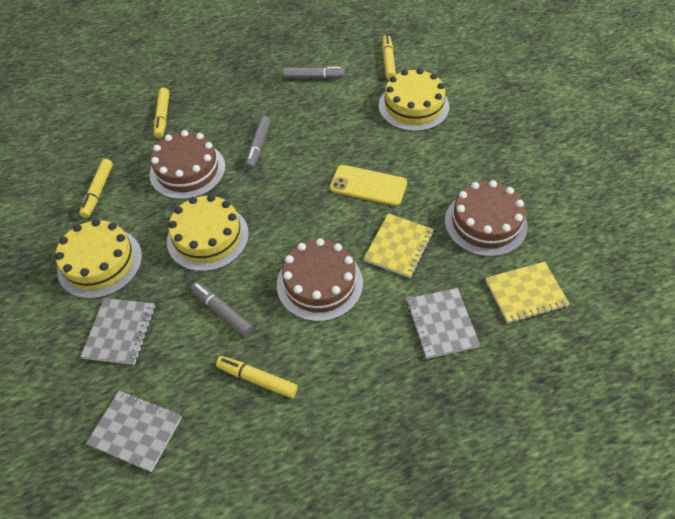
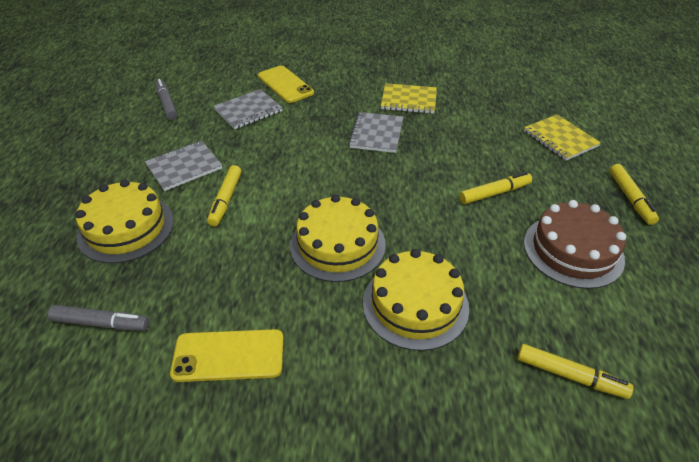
brown cake: [150,130,226,200] [277,238,363,322] [445,180,528,257] = 3 -> [524,200,626,289] = 1
grey marker: [190,282,253,337] [245,116,271,170] [283,67,345,79] = 3 -> [48,305,150,331] [156,79,177,120] = 2
yellow phone: [330,165,407,206] = 1 -> [170,329,283,382] [258,66,314,103] = 2

